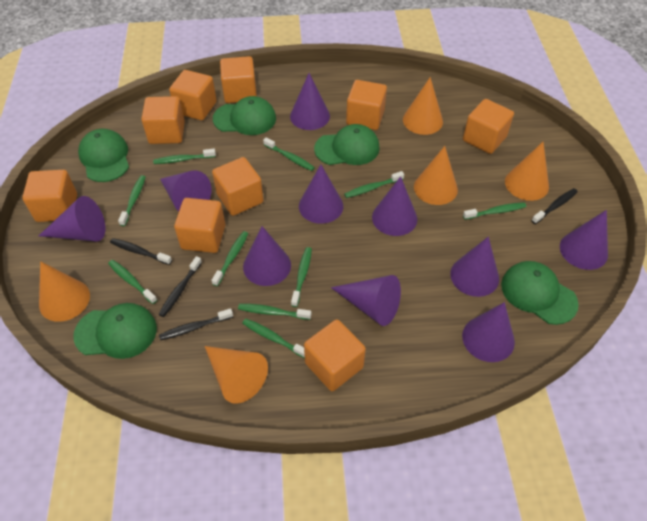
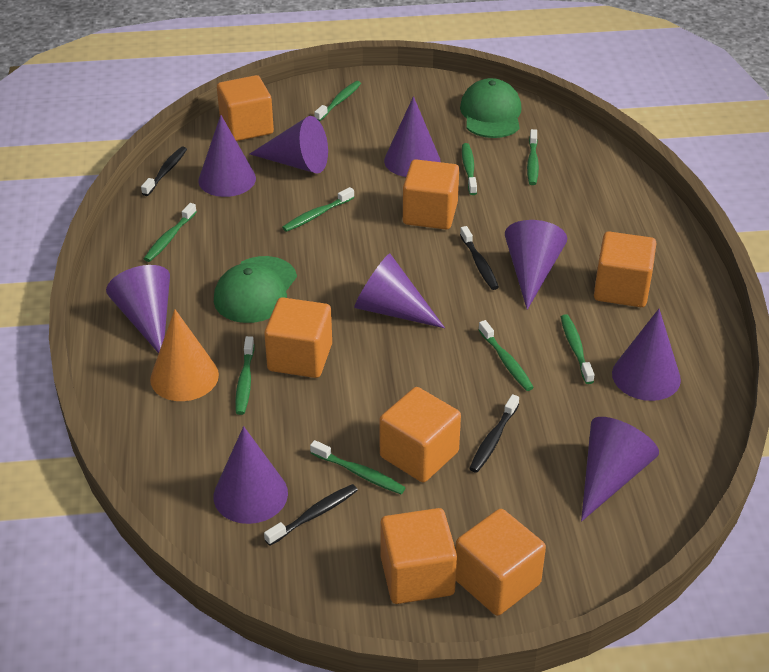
green cap: [73,303,157,359] [78,129,129,182] [213,96,276,135] [314,124,380,165] [501,261,579,325] = 5 -> [214,256,297,323] [460,78,522,138] = 2
green toothbrush: [108,260,157,304] [118,175,146,226] [153,149,216,164] [211,231,248,286] [238,304,311,320] [242,318,305,358] [263,137,315,171] [291,247,312,307] [344,171,404,198] [463,202,526,220] = 10 -> [144,203,197,262] [235,336,254,415] [282,187,354,232] [310,440,406,494] [314,81,361,121] [462,143,477,195] [478,320,534,391] [527,129,539,185] [561,314,595,384] = 9
orange cone: [39,261,90,322] [205,346,268,404] [403,77,443,135] [414,146,458,205] [505,142,549,201] = 5 -> [150,309,219,401] = 1
orange cube: [22,170,77,222] [141,96,185,144] [169,70,217,120] [174,198,225,253] [212,157,263,216] [220,56,257,103] [304,319,366,391] [346,80,387,130] [463,99,514,154] = 9 -> [217,75,274,141] [264,297,332,378] [380,387,461,482] [380,508,457,604] [403,159,459,229] [455,509,546,616] [594,231,656,307] = 7
purple cone: [39,196,105,242] [160,170,211,211] [243,226,291,286] [290,73,330,130] [299,164,343,224] [331,275,401,326] [372,176,417,236] [450,237,499,297] [462,302,515,362] [560,210,608,270] = 10 -> [106,265,170,353] [198,115,256,197] [213,426,288,524] [250,116,328,174] [354,253,445,328] [384,96,440,177] [505,220,567,310] [581,417,659,521] [612,309,681,401] = 9

